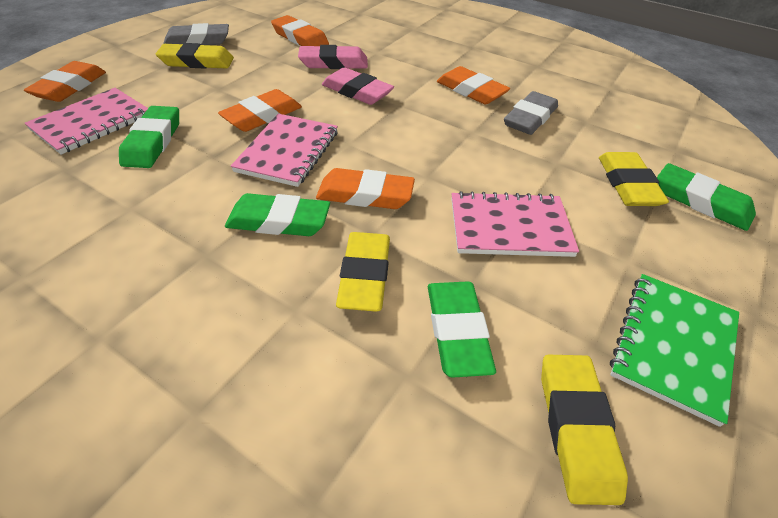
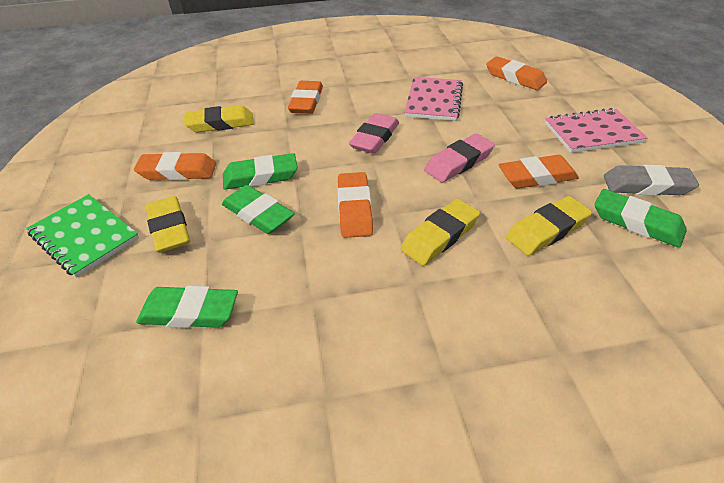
grey eraser: [163,23,229,45] [504,91,558,135] = 2 -> [604,165,699,196] = 1
pink notebook: [25,88,148,155] [231,114,338,187] [451,191,579,257] = 3 -> [404,77,463,121] [545,108,648,153] = 2

